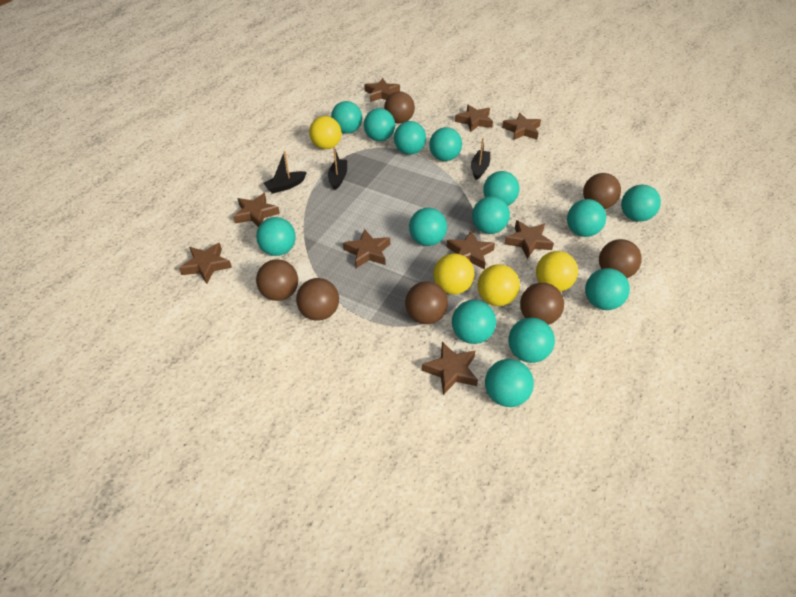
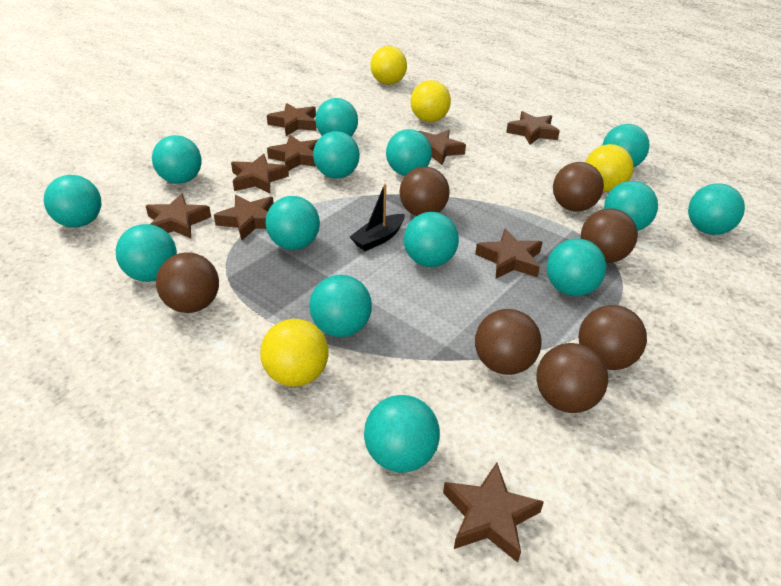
black boat: [264,151,307,194] [328,147,347,190] [471,138,490,180] = 3 -> [350,184,405,251] = 1

